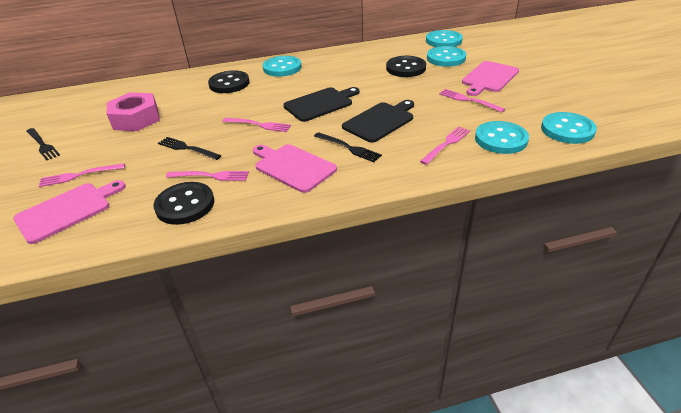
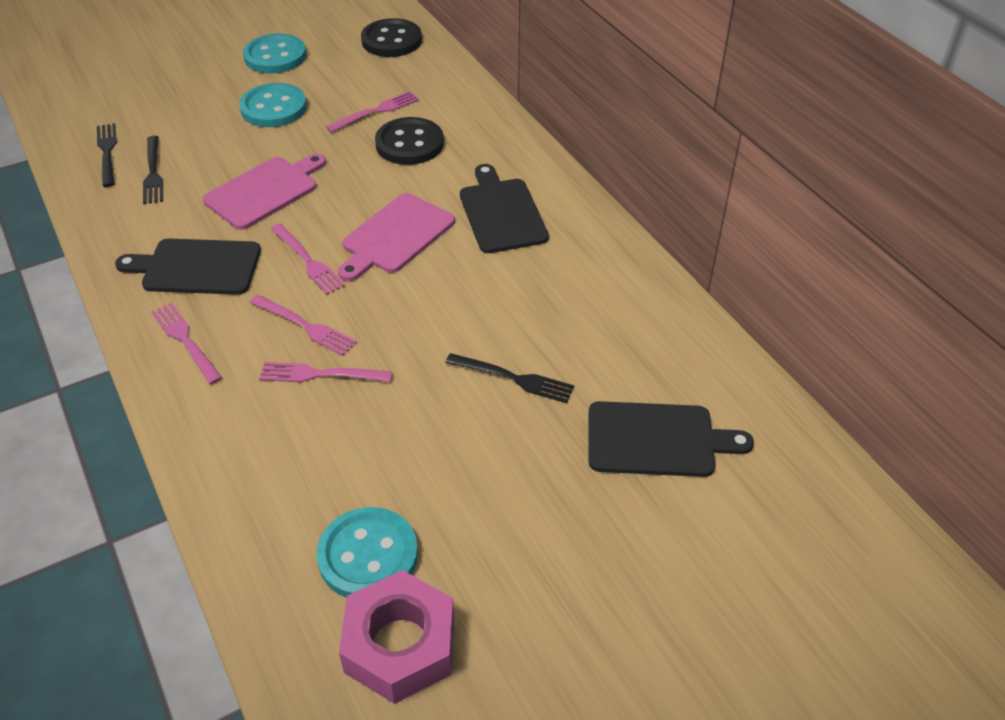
black button: [153,182,214,225] [208,70,250,93] [386,56,426,77] = 3 -> [361,18,422,57] [375,117,444,165] = 2
black cutting board: [283,87,360,122] [342,100,414,143] = 2 -> [115,239,261,295] [460,164,549,253] [589,401,754,477] = 3
pink cutting board: [13,180,126,244] [253,144,337,193] [462,61,519,96] = 3 -> [203,153,326,230] [338,193,455,281] = 2
turquoise button: [263,56,301,77] [426,30,463,47] [427,46,466,67] [475,121,529,154] [541,112,597,144] = 5 -> [239,83,307,127] [243,34,306,74] [317,507,418,598] = 3

